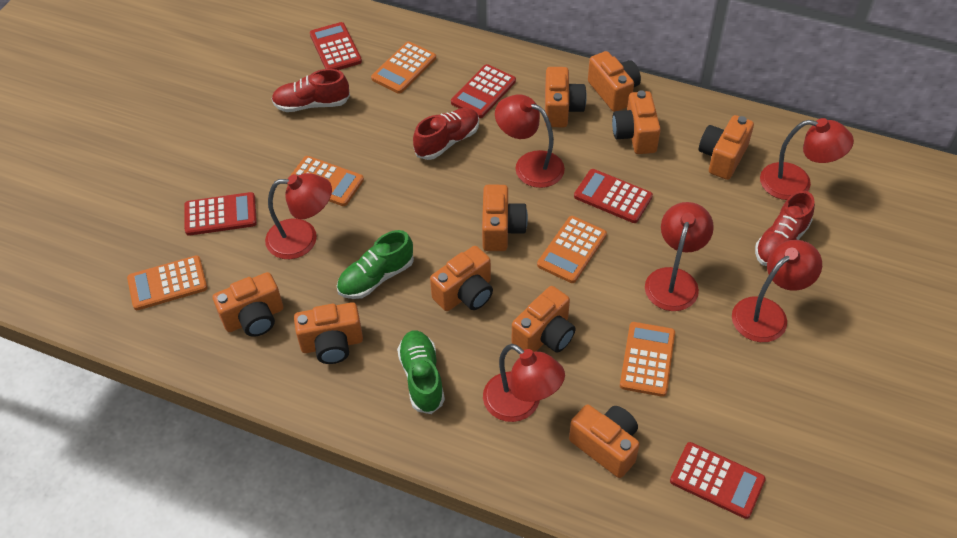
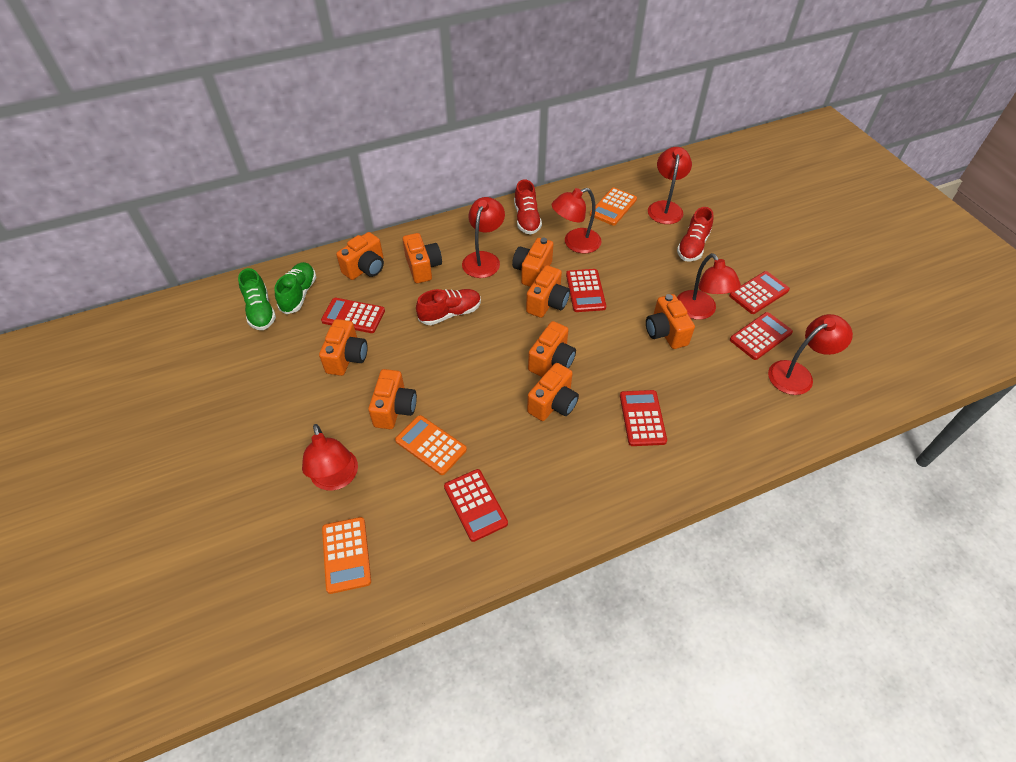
orange calculator: [127,255,207,310] [287,156,364,206] [371,42,436,94] [537,216,607,283] [620,322,675,397] = 5 -> [322,517,371,594] [395,415,467,475] [590,187,637,226] = 3
orange camera: [213,272,283,337] [294,302,363,364] [430,246,493,311] [482,185,528,251] [512,286,576,353] [545,67,587,127] [569,405,640,478] [588,51,641,112] [612,90,661,154] [699,115,754,180] = 10 -> [319,319,368,376] [336,232,384,280] [368,369,417,429] [403,233,442,283] [512,238,553,287] [526,265,570,318] [527,363,579,421] [528,321,576,377] [646,294,695,349] = 9
red calculator: [184,192,257,236] [310,22,362,70] [451,64,516,118] [574,169,653,223] [670,442,766,519] = 5 -> [321,298,385,333] [444,469,508,542] [566,269,606,312] [620,390,667,446] [729,271,790,314] [730,312,793,360] = 6

